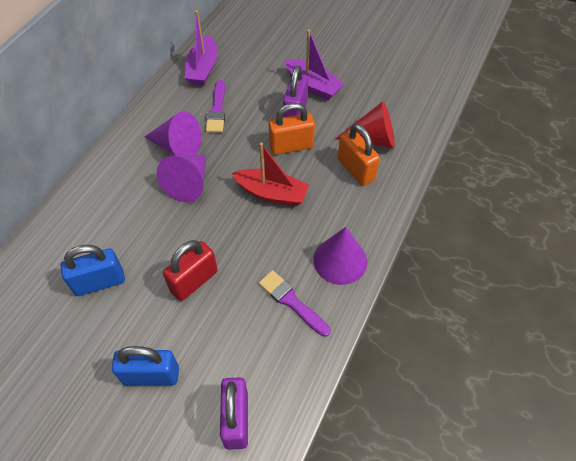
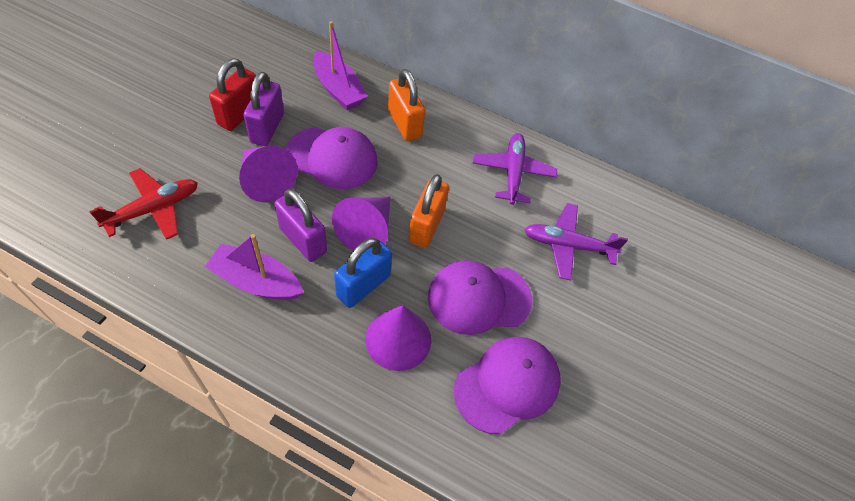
blue padlock: [60,245,125,296] [112,346,179,386] = 2 -> [334,238,392,308] = 1
purple brush: [206,80,225,132] [259,270,331,337] = 2 -> none = 0
purple cap: none = 0 -> [285,127,378,189] [428,260,532,335] [454,337,561,434] = 3
purple plane: none = 0 -> [473,133,557,205] [524,203,628,281] = 2
red boat: [232,143,309,206] = 1 -> none = 0
red cone: [335,101,395,149] = 1 -> none = 0
red plane: none = 0 -> [89,168,198,240] = 1

